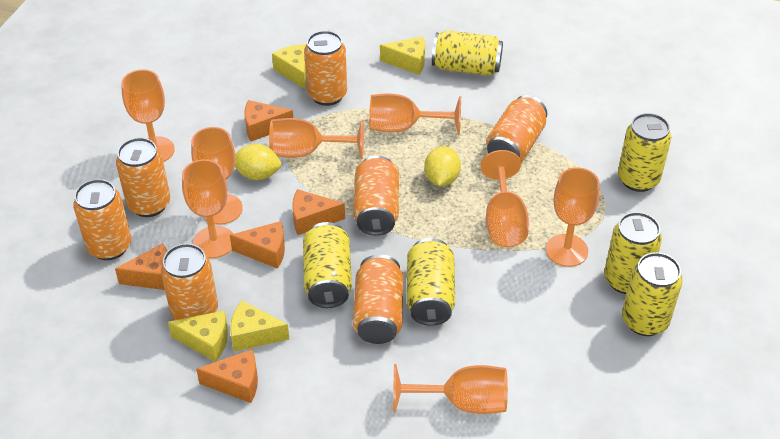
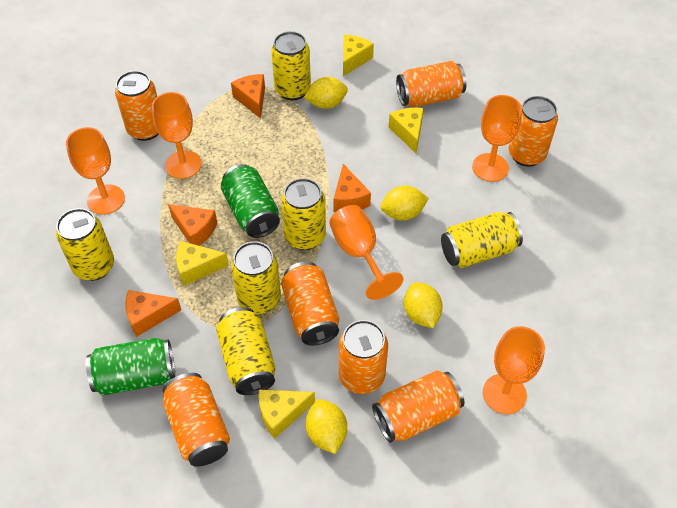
green can: none = 0 -> [86,338,175,396] [221,164,280,238] = 2
orange cheese: [115,243,167,290] [196,349,258,403] [230,221,285,269] [245,100,293,142] [292,189,345,235] = 5 -> [125,290,181,337] [168,204,217,246] [231,74,265,119] [333,164,371,212] = 4
orange goblet: [121,69,175,162] [182,159,233,258] [191,127,243,224] [269,118,364,159] [369,94,461,135] [393,364,508,414] [480,150,529,247] [546,168,600,267] = 8 -> [66,127,125,215] [152,92,202,179] [329,205,403,300] [472,95,522,182] [483,326,545,414] = 5
yellow lemon: [235,144,281,180] [424,146,461,186] = 2 -> [304,77,348,109] [306,399,347,454] [380,186,429,221] [404,282,443,328] = 4

